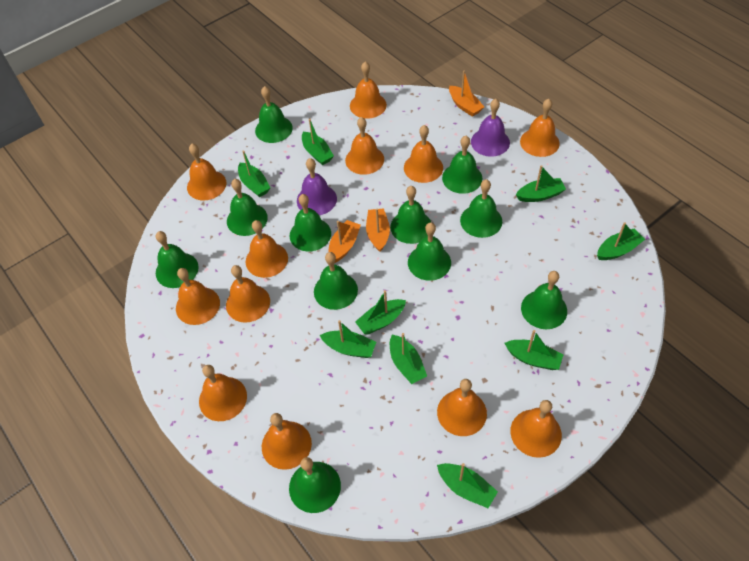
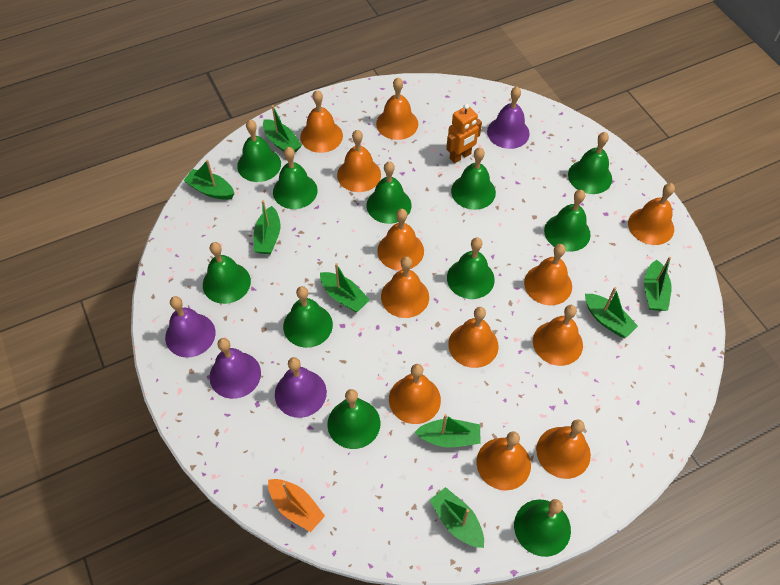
green boat: [238,151,270,197] [302,119,334,165] [320,320,376,358] [355,290,406,335] [390,333,427,384] [437,463,498,508] [504,330,564,370] [516,165,566,202] [597,222,645,260] = 9 -> [183,160,235,200] [254,200,280,254] [263,105,302,152] [320,263,370,312] [415,414,481,447] [430,487,484,548] [585,287,638,338] [644,257,672,311] = 8
orange boat: [328,220,361,263] [366,208,390,252] [449,71,484,117] = 3 -> [268,479,325,532] = 1
orange robot: none = 0 -> [446,104,482,163] = 1
purple bell: [297,158,337,215] [471,99,510,157] = 2 -> [165,296,215,358] [209,338,261,399] [275,357,327,418] [487,87,530,149] = 4

